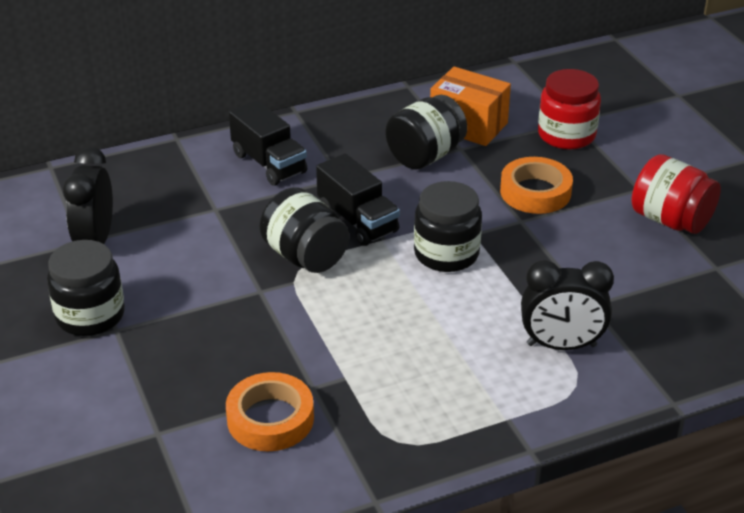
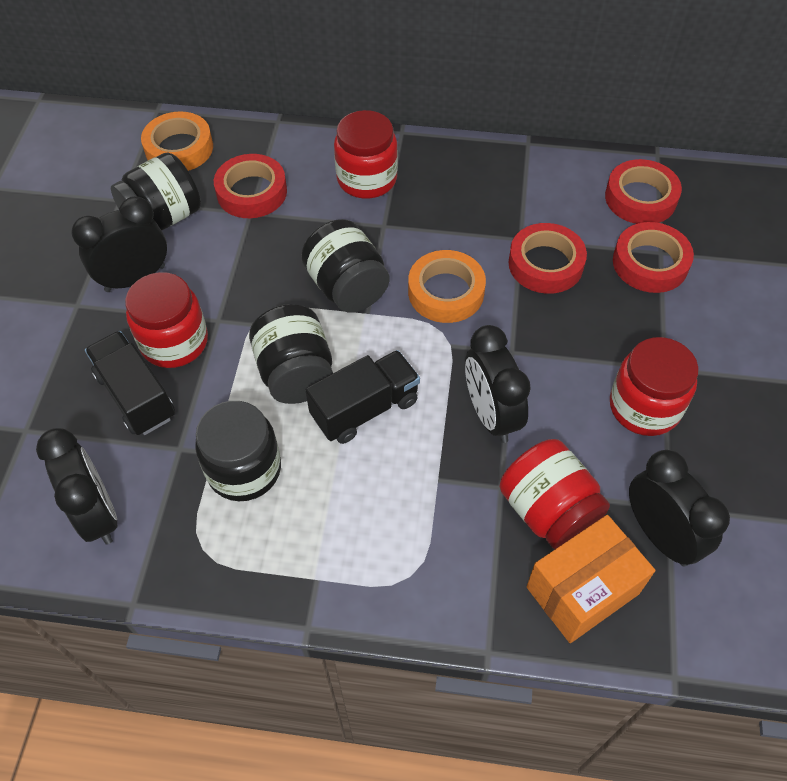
black clock: [63,147,113,244] [521,260,614,350] = 2 -> [36,428,117,545] [71,196,167,292] [465,325,531,443] [629,450,730,566] = 4
red jar: [538,69,601,150] [632,154,721,234] = 2 -> [125,272,208,368] [334,110,398,198] [500,439,610,549] [610,337,699,436] = 4
red tape: none = 0 -> [214,154,287,218] [508,223,587,294] [605,159,682,224] [613,222,694,293] = 4

